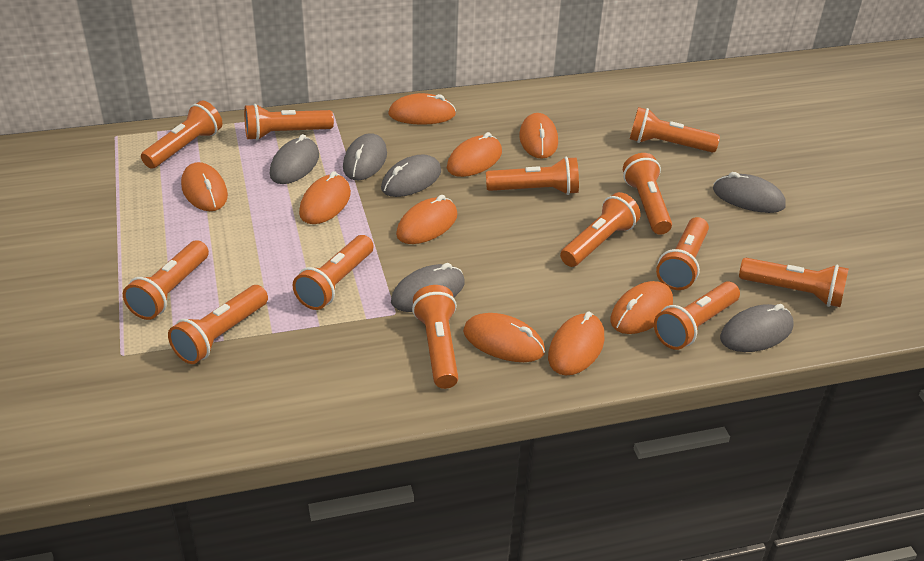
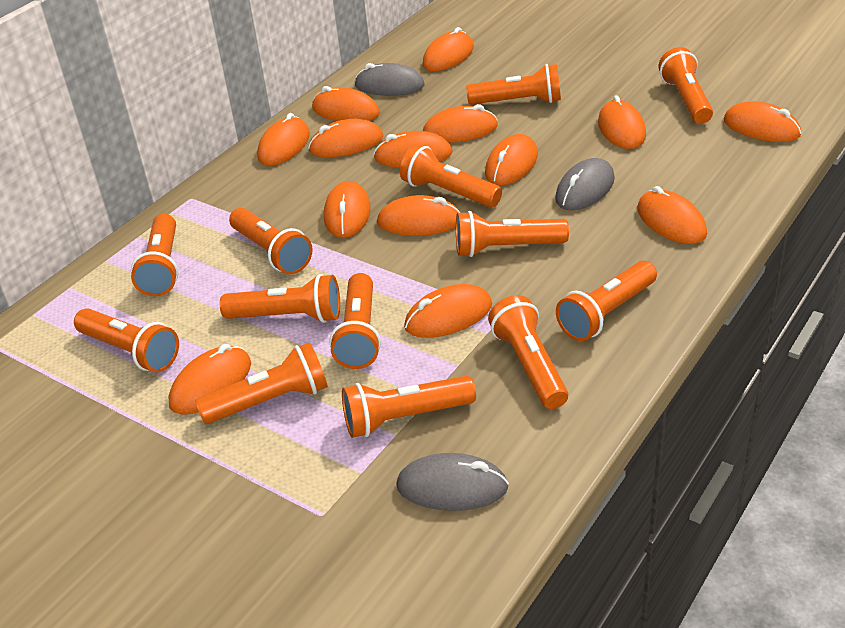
grey mouse: [270,134,319,184] [343,133,387,180] [381,154,441,197] [391,263,465,312] [713,172,786,213] [720,304,794,352] = 6 -> [355,63,425,96] [396,453,509,511] [555,158,615,210] = 3
orange mouse: [181,162,228,211] [299,171,351,224] [388,93,456,125] [396,195,458,244] [447,132,502,177] [463,313,545,362] [519,113,558,159] [548,311,604,375] [610,281,673,334] = 9 -> [169,344,251,414] [257,113,310,166] [308,119,383,157] [312,86,380,121] [324,181,371,238] [373,131,453,168] [377,195,460,236] [404,284,492,338] [423,27,474,71] [423,104,498,143] [485,134,538,185] [598,95,646,149] [637,186,707,244] [724,101,801,142] = 14

